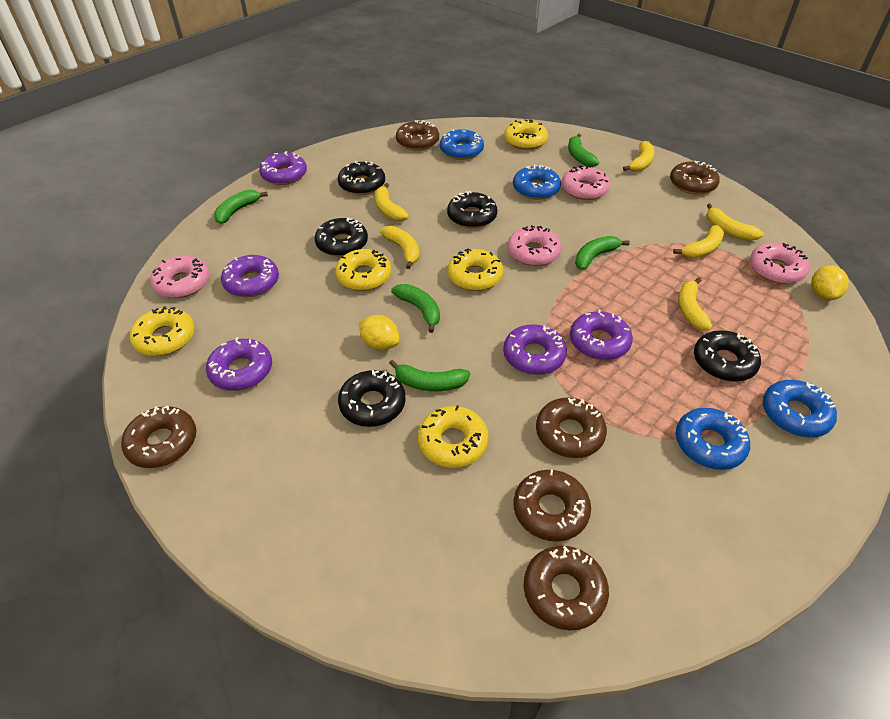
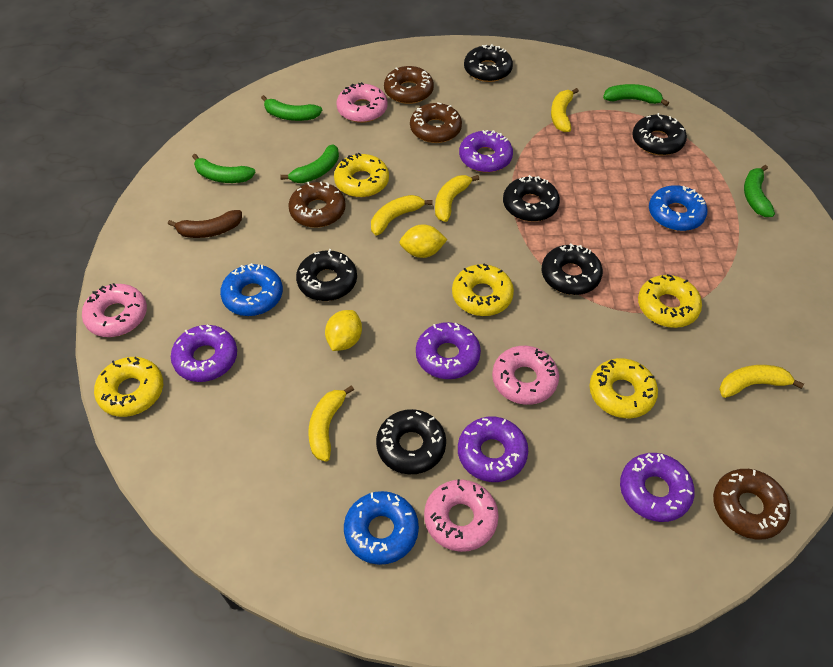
black donut: [315,218,368,257] [338,161,385,195] [338,370,406,427] [447,191,497,228] [694,330,761,382] = 5 -> [296,249,357,301] [376,409,446,474] [464,44,513,82] [503,175,560,222] [542,244,603,295] [632,113,687,155] = 6
blue donut: [440,129,484,160] [513,165,561,200] [675,408,750,470] [763,380,837,437] = 4 -> [220,263,283,316] [344,491,419,565] [649,185,707,231] = 3
brown banana: none = 0 -> [168,210,242,238] = 1
brown donut: [121,405,196,468] [396,120,439,150] [514,470,591,541] [523,546,609,631] [536,398,607,458] [670,161,720,195] = 6 -> [288,182,346,228] [384,66,434,104] [410,102,462,143] [713,469,790,540] = 4
yellow banana: [375,183,409,221] [380,226,419,269] [623,141,654,172] [673,225,724,258] [678,277,712,330] [707,204,764,241] = 6 -> [308,385,354,462] [371,195,432,236] [435,175,479,222] [551,88,579,132] [719,365,804,398] = 5

